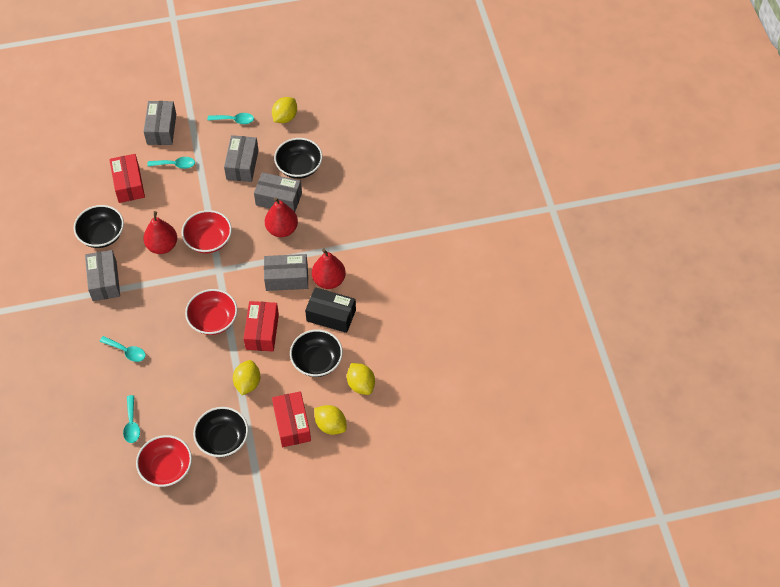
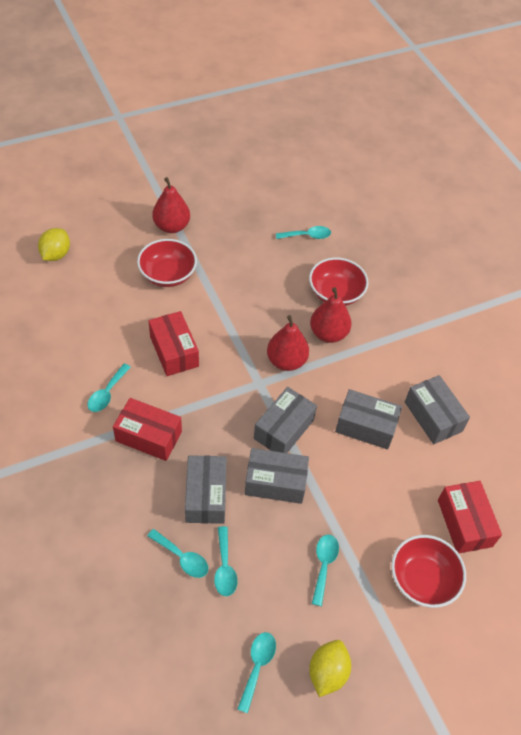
black bowl: [74,205,124,248] [193,407,248,457] [274,138,323,179] [290,330,343,377] = 4 -> none = 0
black box: [305,287,356,333] = 1 -> none = 0
turquoise spoon: [99,336,146,362] [123,395,140,443] [147,157,195,169] [207,113,254,124] = 4 -> [87,364,131,412] [147,529,208,578] [214,526,238,596] [237,632,276,713] [276,226,331,239] [312,535,339,606] = 6
yellow lemon: [233,360,260,395] [272,97,297,123] [314,405,347,435] [347,363,375,395] = 4 -> [38,228,70,261] [309,640,351,697] = 2

